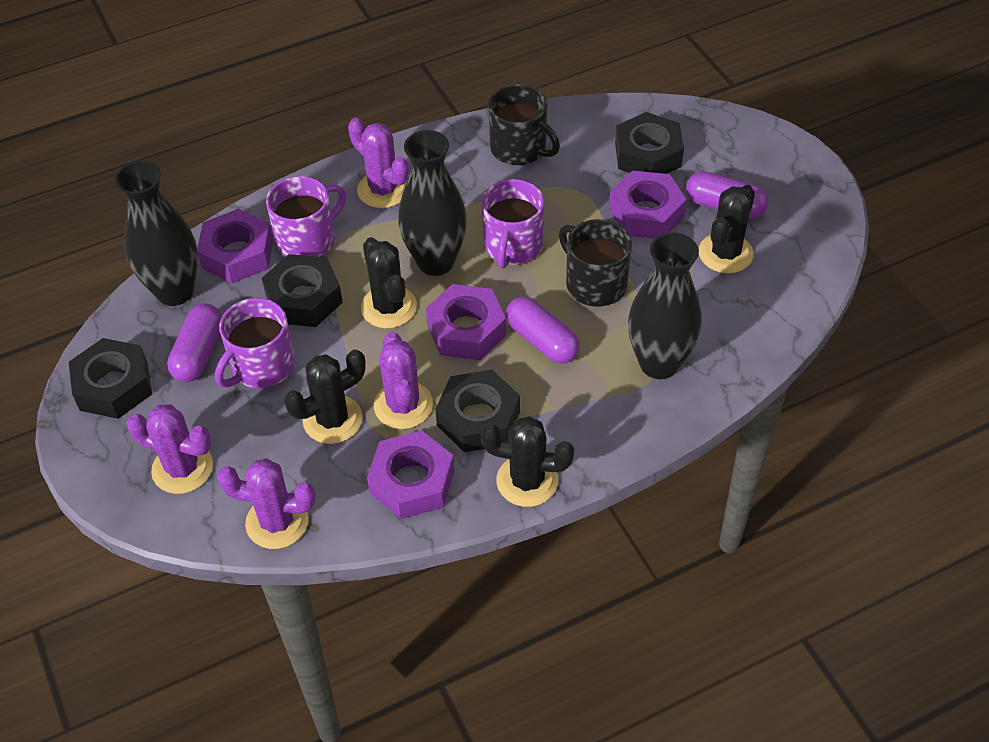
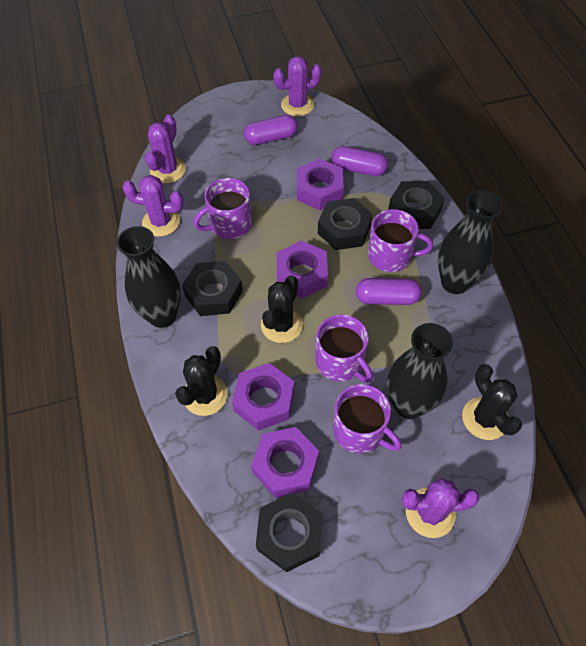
black cactus: [284,349,366,444] [361,237,417,328] [480,416,574,507] [699,185,755,273] = 4 -> [175,346,228,416] [261,275,303,343] [462,364,522,440] = 3
black mug: [488,84,560,165] [559,219,632,307] = 2 -> none = 0
purple mug: [215,298,295,388] [266,176,346,257] [481,179,544,269] = 3 -> [193,178,252,239] [316,314,373,383] [333,384,402,454] [368,209,433,272] = 4

